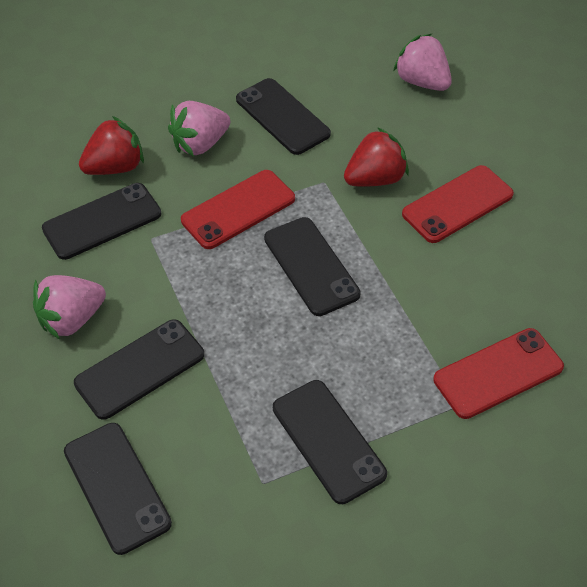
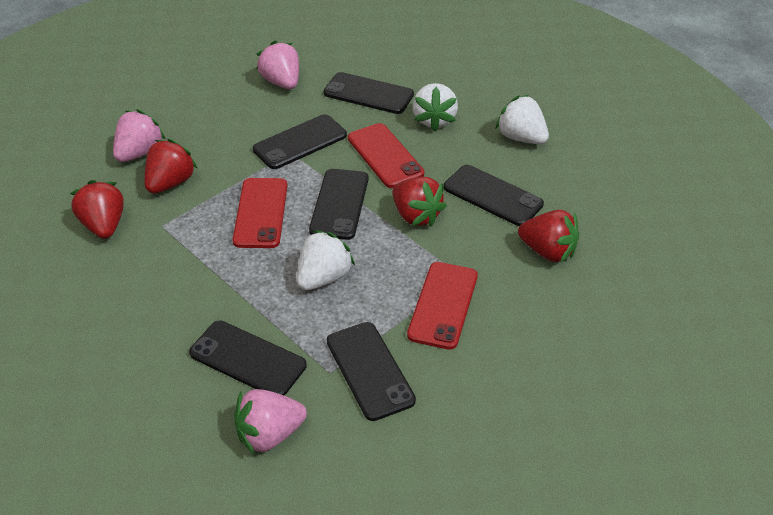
red strawberry: [79,116,144,175] [344,127,409,187] = 2 -> [70,180,124,239] [144,139,198,194] [392,177,447,227] [518,210,579,263] = 4
white strawberry: none = 0 -> [297,230,355,290] [413,83,458,132] [496,95,549,144] = 3

